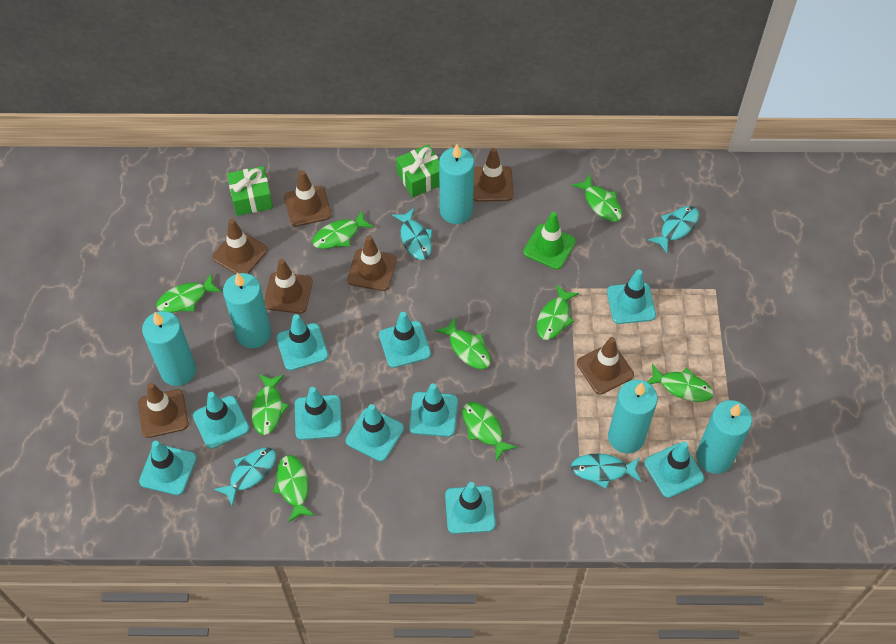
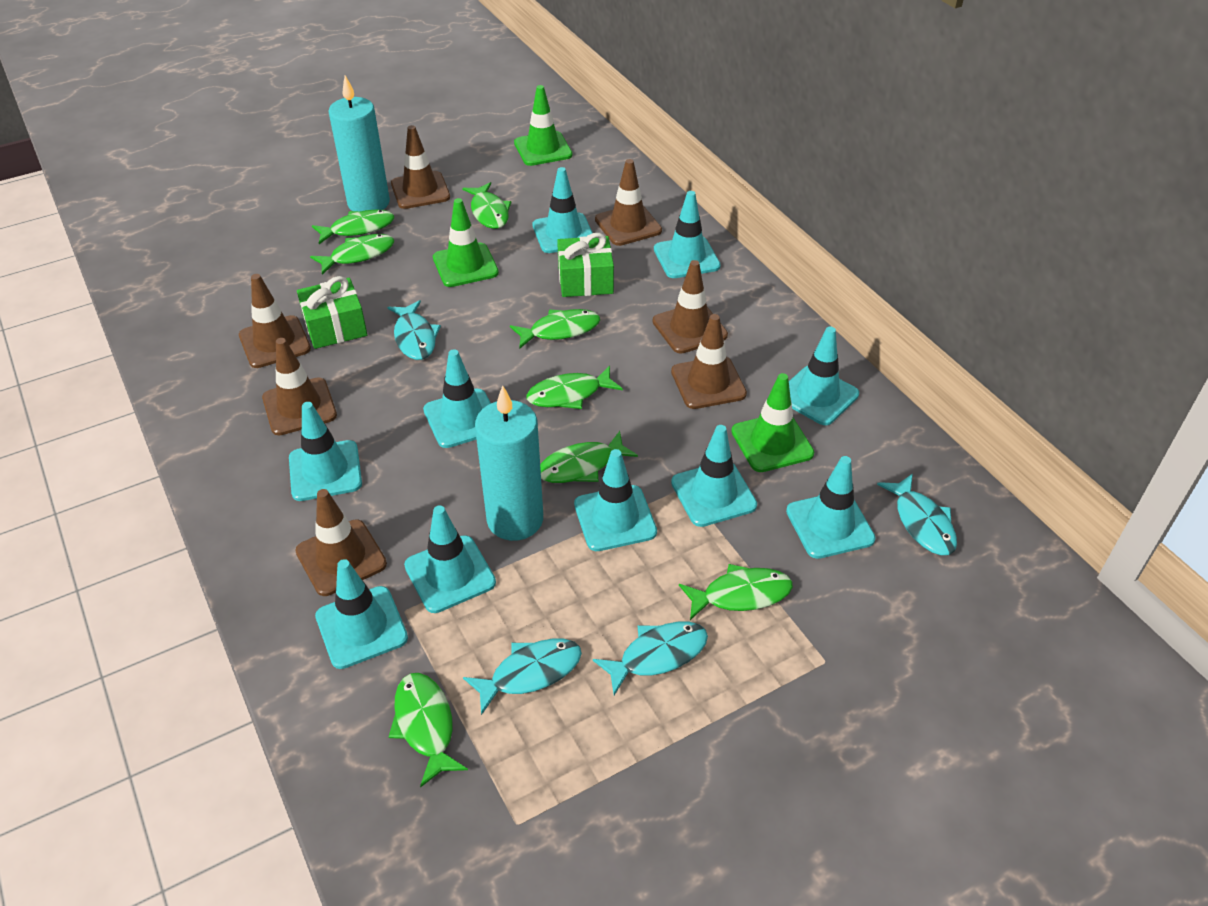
green fish: [156,273,222,313] [252,374,289,435] [273,455,315,523] [312,211,374,249] [435,316,491,369] [462,402,517,461] [536,284,579,340] [572,175,622,222] [647,364,714,402] = 9 -> [310,234,394,275] [312,210,394,244] [389,673,468,788] [462,182,512,229] [510,309,600,348] [526,366,623,409] [540,431,638,483] [679,564,793,620] = 8
green traffic cone: [523,212,576,270] = 1 -> [433,198,499,287] [514,85,573,166] [731,373,814,472] = 3
turquoise candle: [142,311,196,386] [223,273,271,348] [439,144,474,224] [608,380,658,453] [696,400,752,474] = 5 -> [328,76,390,211] [475,386,543,541] = 2

